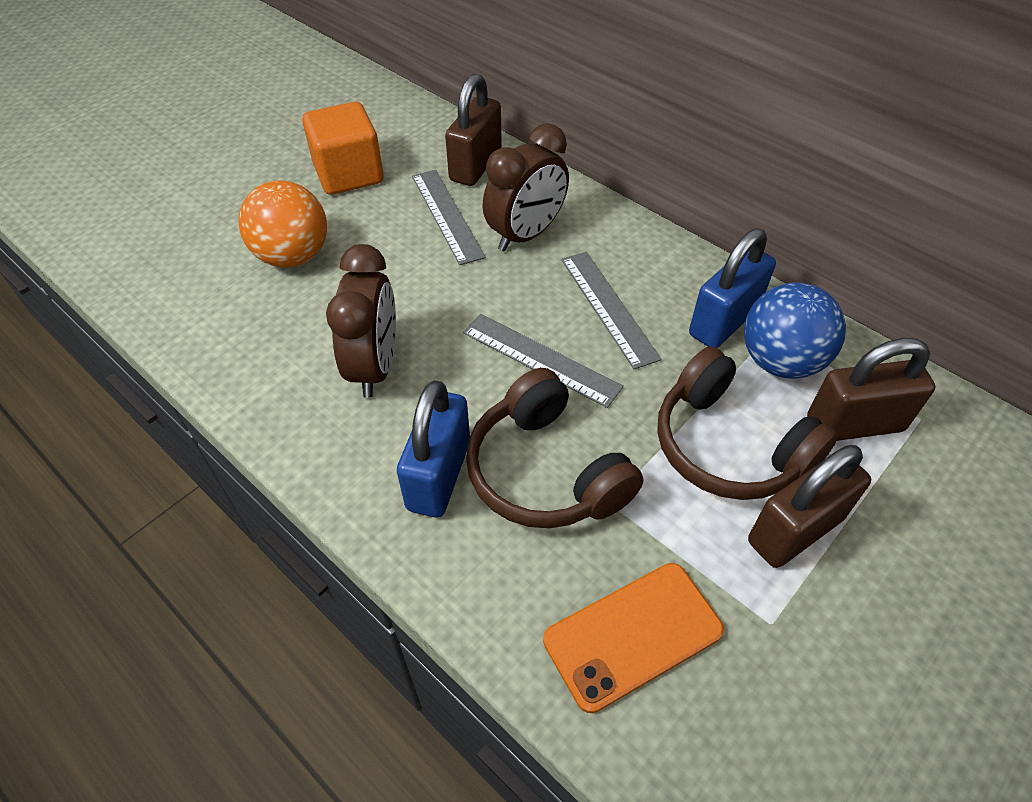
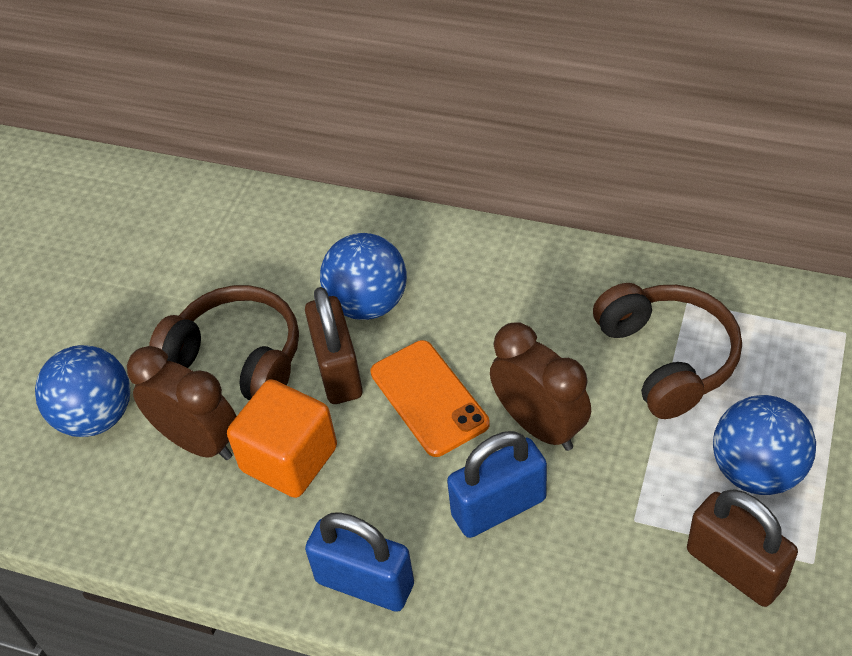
blue ball: [744,282,846,379] = 1 -> [35,345,130,437] [320,233,407,320] [713,395,816,495] = 3
brown padlock: [445,73,502,186] [748,445,871,568] [807,338,936,441] = 3 -> [305,287,363,404] [687,489,798,607] = 2
grey ruler: [412,170,486,265] [463,314,624,408] [561,252,662,369] = 3 -> none = 0
orange ball: [239,180,327,268] = 1 -> none = 0

